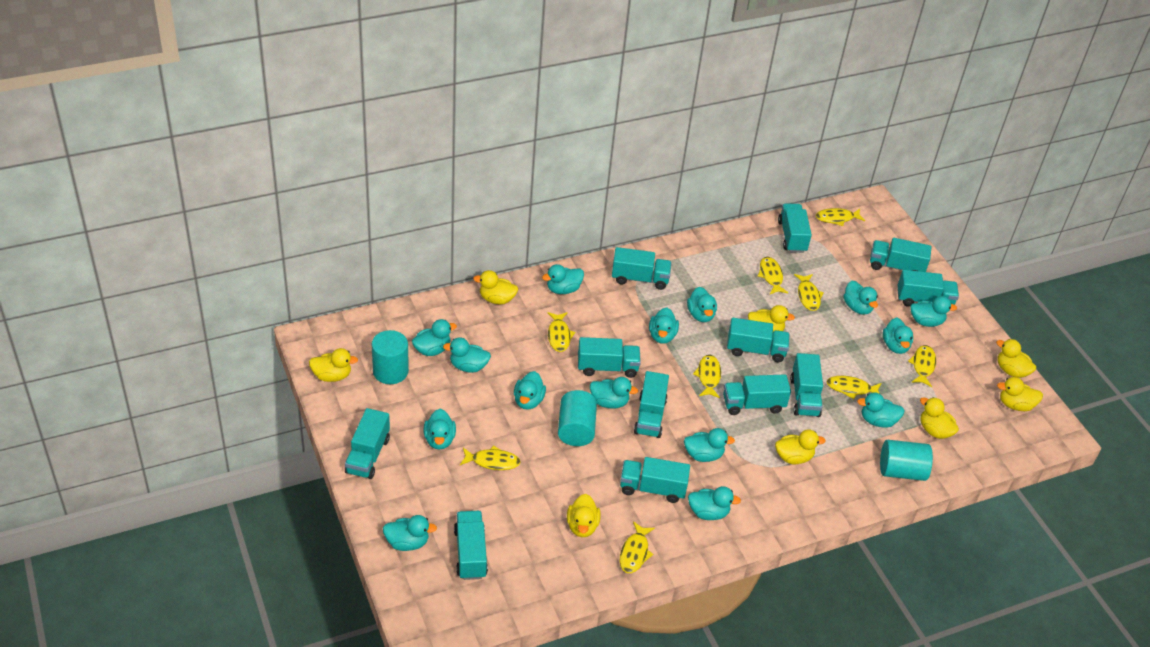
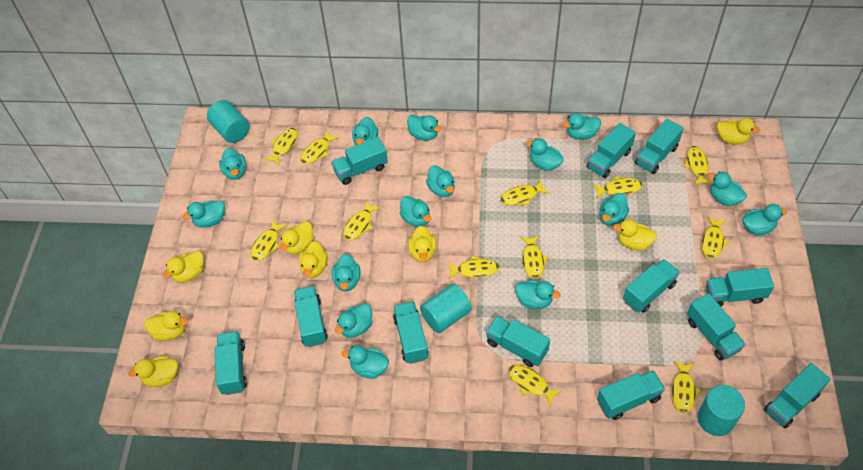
yellow fish: [460,445,521,470] [548,312,575,352] [620,521,655,573] [693,355,721,398] [758,257,788,294] [794,274,824,311] [816,208,865,226] [826,376,881,399] [908,345,936,387] = 9 -> [251,220,287,261] [264,128,298,165] [300,130,339,164] [343,200,381,240] [447,256,500,279] [500,180,549,205] [508,365,562,407] [521,236,548,279] [592,176,643,199] [671,361,701,414] [684,146,712,185] [701,216,729,259] = 12

